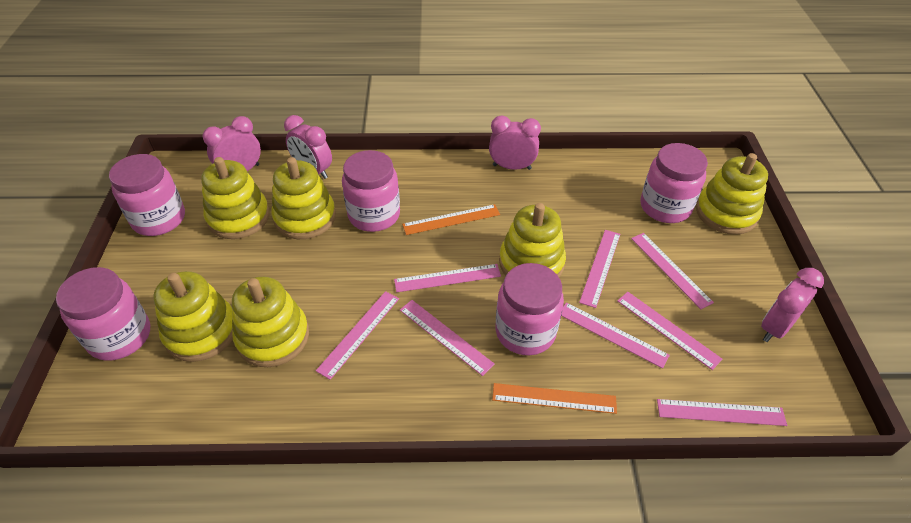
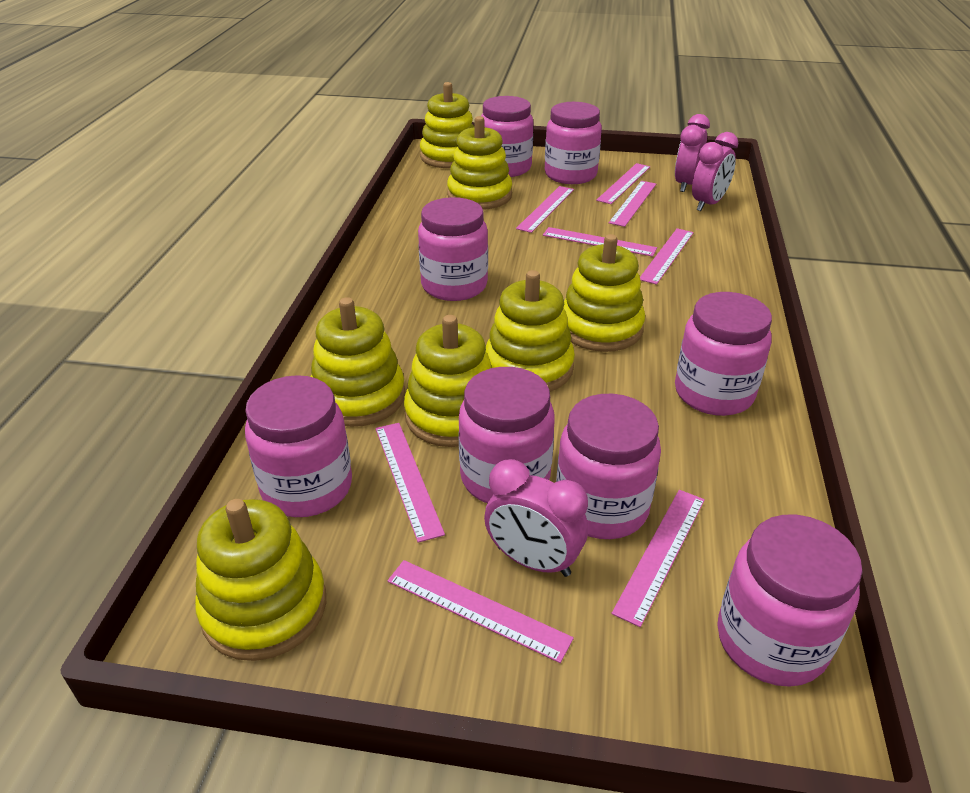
orange ruler: [402,204,500,235] [492,383,617,414] = 2 -> none = 0
pink clock: [203,116,261,171] [284,115,332,179] [489,116,541,170] [761,268,824,342] = 4 -> [484,459,588,577] [675,114,710,192] [692,132,738,211] = 3
pink jar: [56,267,150,361] [109,154,185,236] [342,150,400,232] [495,263,564,355] [640,143,708,223] = 5 -> [245,375,352,517] [418,197,488,301] [458,367,555,503] [481,96,534,177] [545,102,602,184] [556,394,661,539] [675,292,772,416] [717,515,862,687] = 8
yellow stacking toy: [153,271,233,362] [201,157,270,239] [232,277,309,367] [271,157,336,239] [499,203,566,277] [696,153,768,235] = 6 -> [195,499,326,661] [311,297,405,427] [404,315,491,447] [420,82,474,168] [447,116,512,210] [486,270,575,392] [564,234,645,352] = 7

